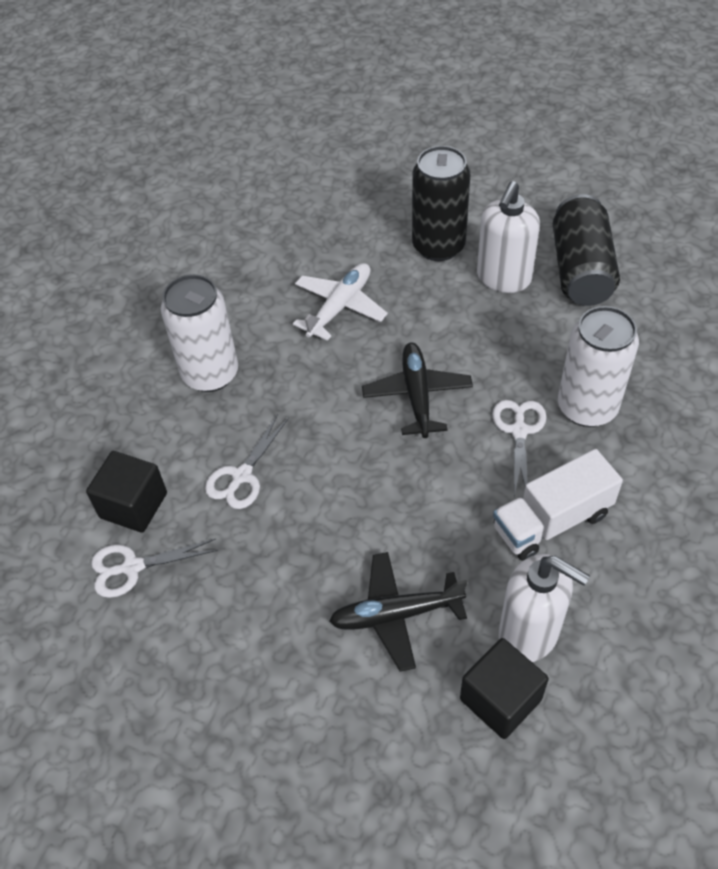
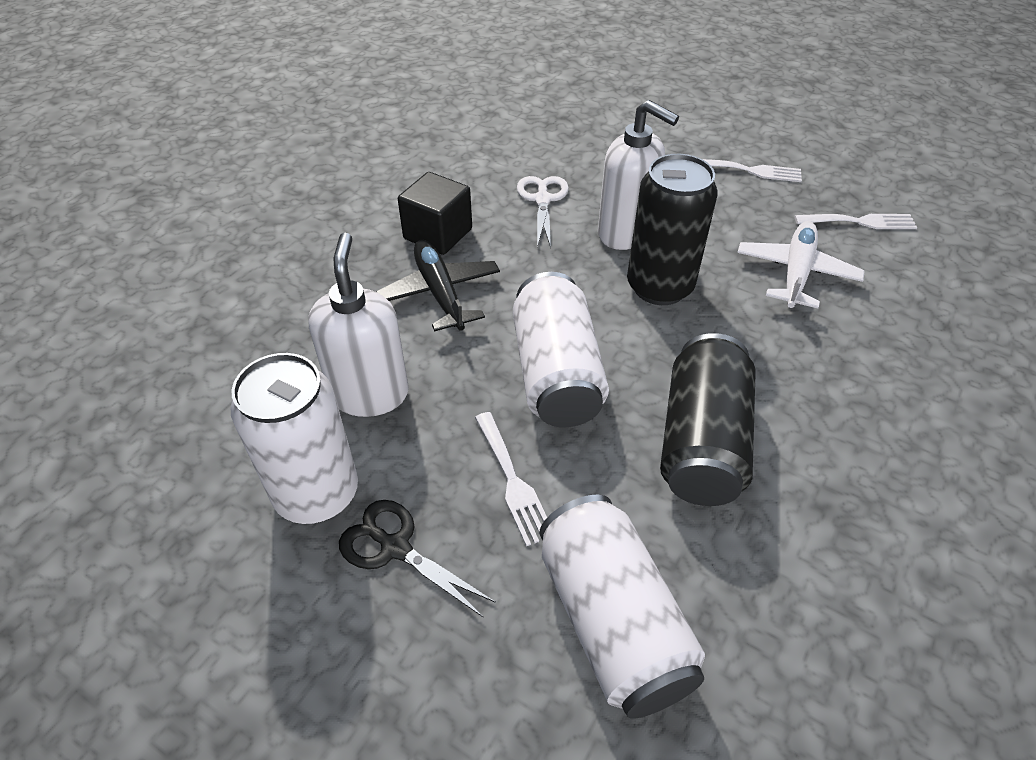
black cube: [86,451,167,533] [460,638,549,739] = 2 -> [398,172,472,255] = 1
black plane: [329,552,467,671] [362,342,473,438] = 2 -> [376,240,500,331] = 1
black scissors: none = 0 -> [339,500,496,618] = 1
white can: [161,274,238,392] [558,306,639,427] = 2 -> [231,353,358,524] [513,272,609,427] [540,495,705,719] = 3
white fork: none = 0 -> [475,412,547,546] [703,159,802,182] [795,214,917,229] = 3
white scissors: [91,539,218,598] [205,414,289,509] [492,400,547,497] = 3 -> [517,176,569,248] = 1
white truck: [493,449,623,561] = 1 -> none = 0

